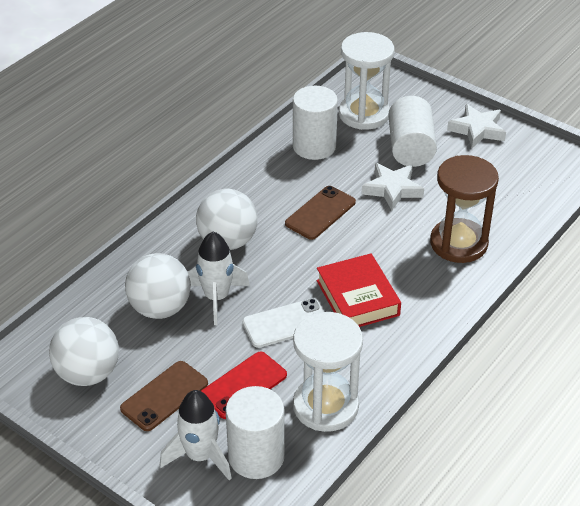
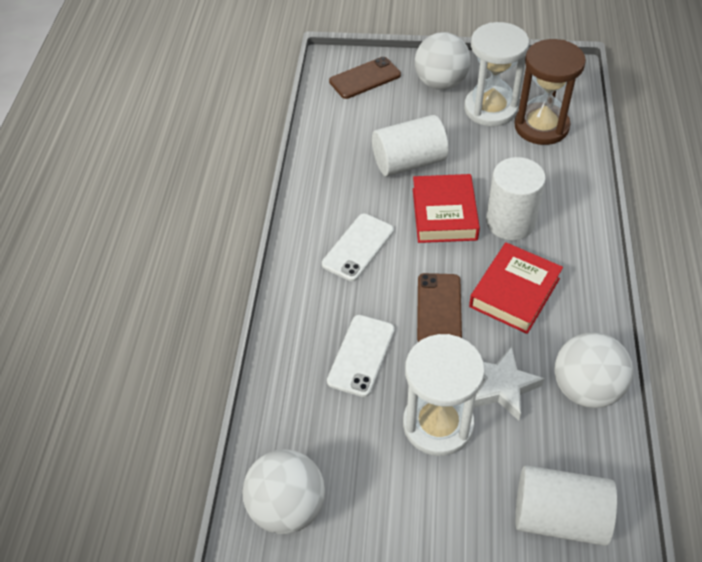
red book: [317,253,401,327] = 1 -> [413,174,480,243] [469,242,563,334] = 2
red phone: [201,352,287,419] = 1 -> none = 0
white phone: [242,298,324,348] = 1 -> [322,213,394,281] [327,315,395,397] = 2
white rocket: [160,390,231,480] [188,232,250,325] = 2 -> none = 0
white star: [362,163,424,210] [447,104,506,148] = 2 -> [474,346,545,421] = 1

